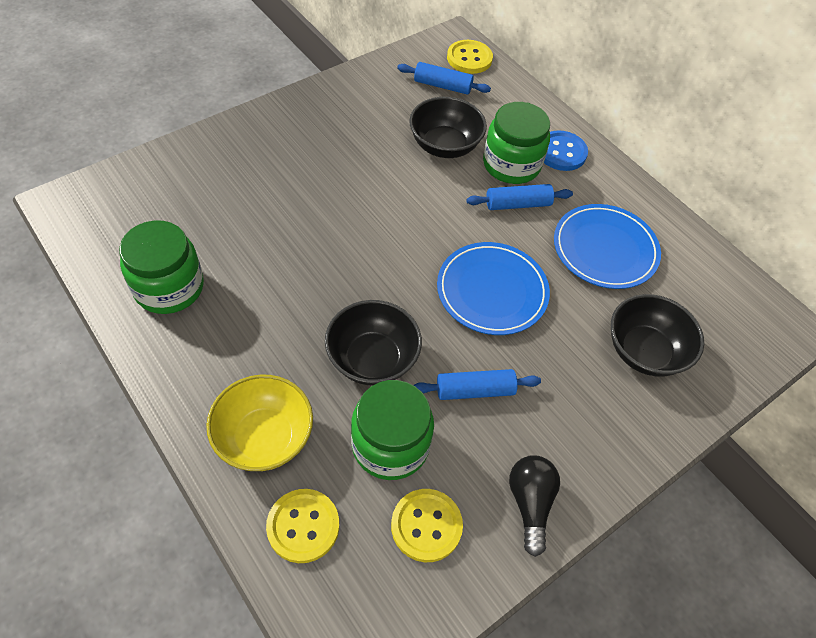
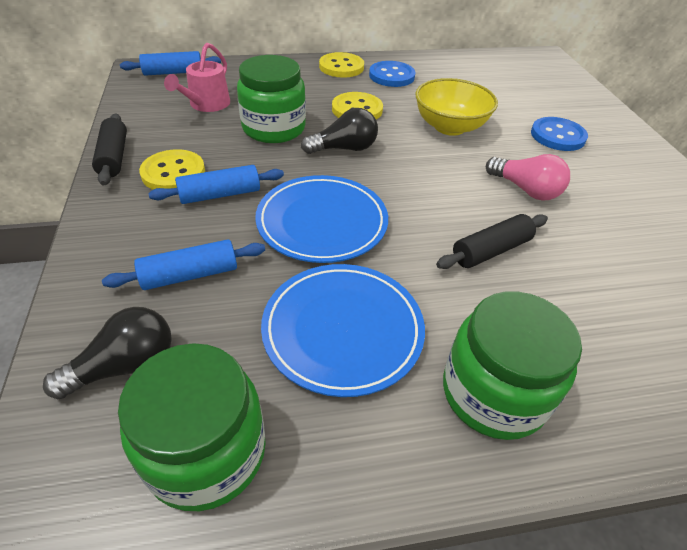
black bowl: [325,300,422,385] [409,97,487,158] [611,294,704,376] = 3 -> none = 0
black light bulb: [509,455,560,557] = 1 -> [43,307,172,399] [301,108,378,154] = 2
black rolling pin: none = 0 -> [92,114,127,185] [436,214,548,269] = 2
blue button: [544,130,588,171] = 1 -> [369,61,416,87] [531,117,588,151] = 2
pink light bulb: none = 0 -> [486,154,570,201] = 1
pink watering can: none = 0 -> [164,43,230,112] = 1

